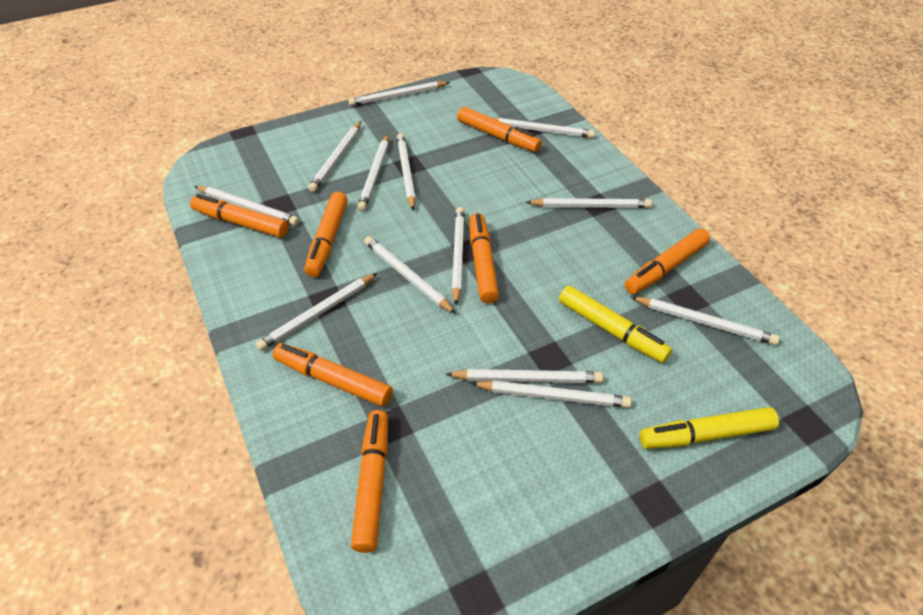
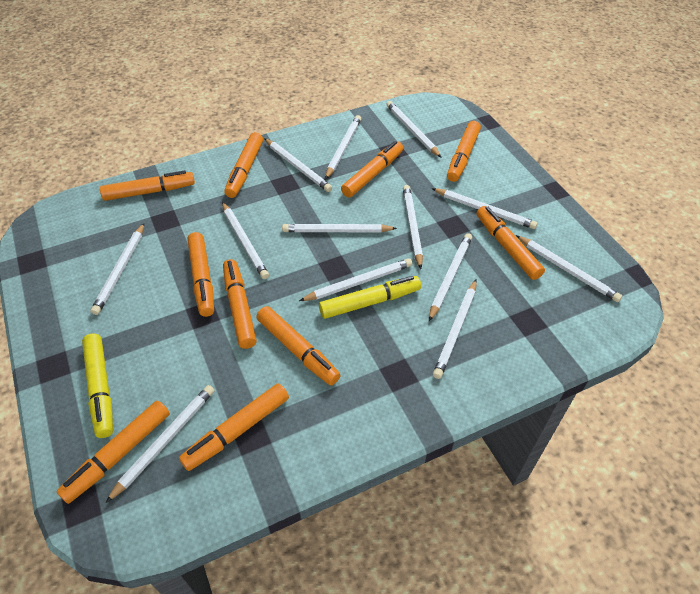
orange marker: [190,194,289,238] [273,343,393,406] [304,192,348,277] [351,410,388,553] [457,107,542,152] [469,213,499,303] [625,228,710,294] = 7 -> [56,400,170,504] [100,170,195,201] [179,383,289,471] [187,232,214,317] [223,259,257,349] [224,132,263,198] [256,306,341,385] [341,141,403,198] [447,121,481,182] [477,206,545,280] = 10

